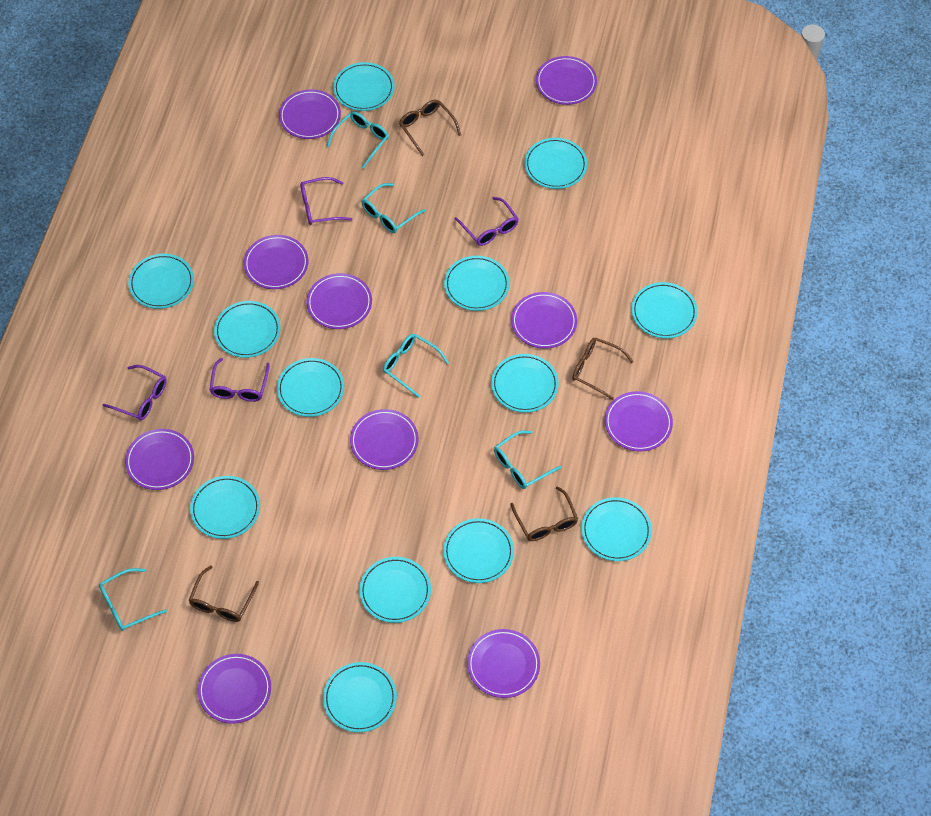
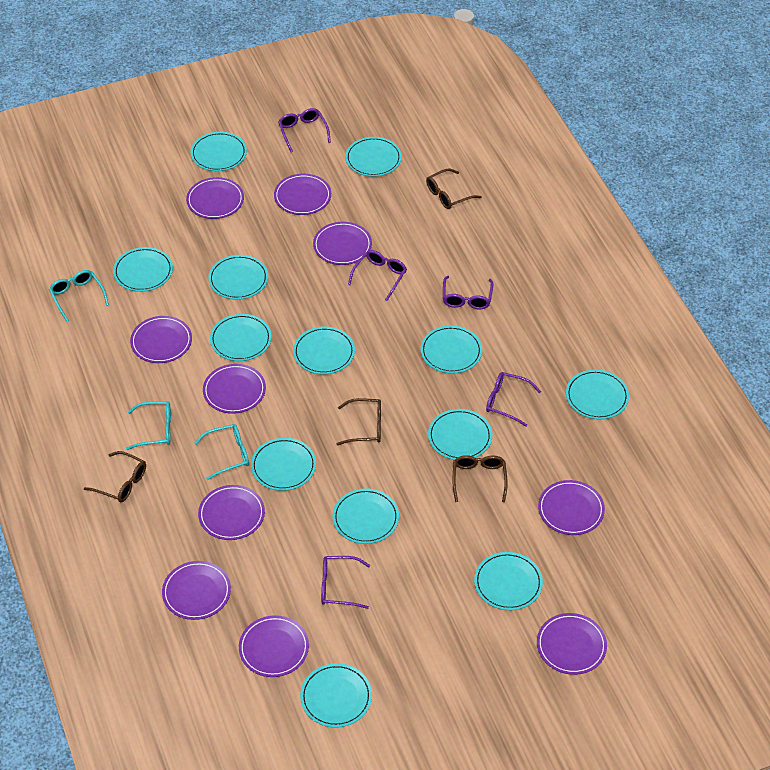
purple glasses: [103,365,167,420] [209,358,270,402] [300,177,352,225] [455,197,519,246] = 4 -> [278,108,331,152] [321,556,370,609] [348,250,407,301] [443,276,493,309] [486,372,541,427] = 5
turquoise glasses: [99,568,167,631] [326,111,389,169] [361,183,426,233] [383,334,449,398] [494,431,561,489] = 5 -> [49,270,109,322] [126,402,171,450] [194,424,249,480] = 3

